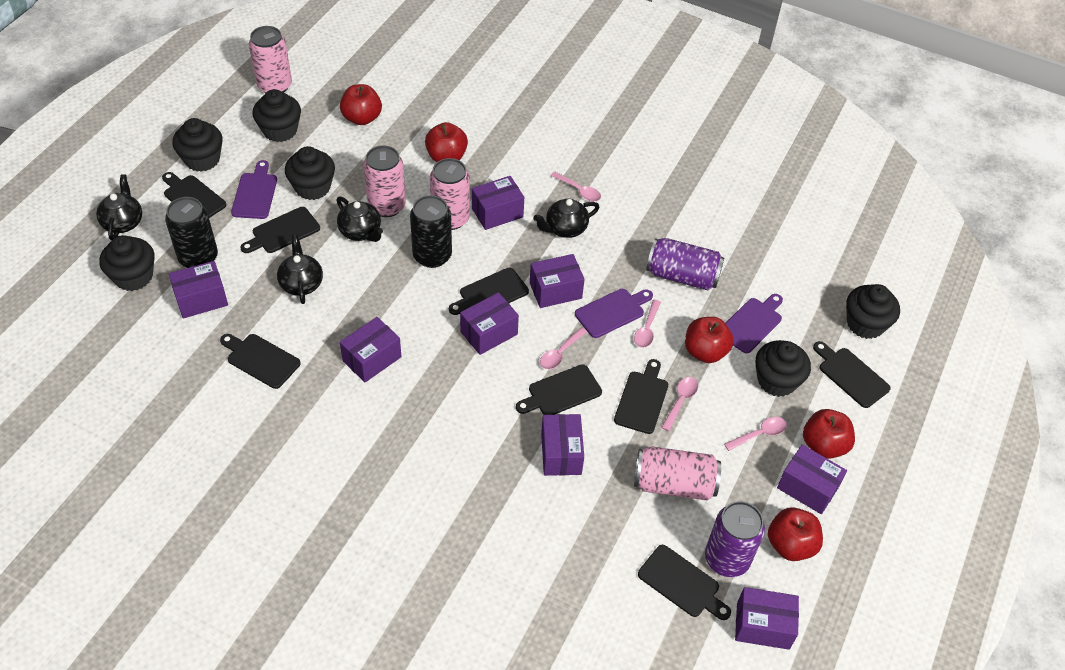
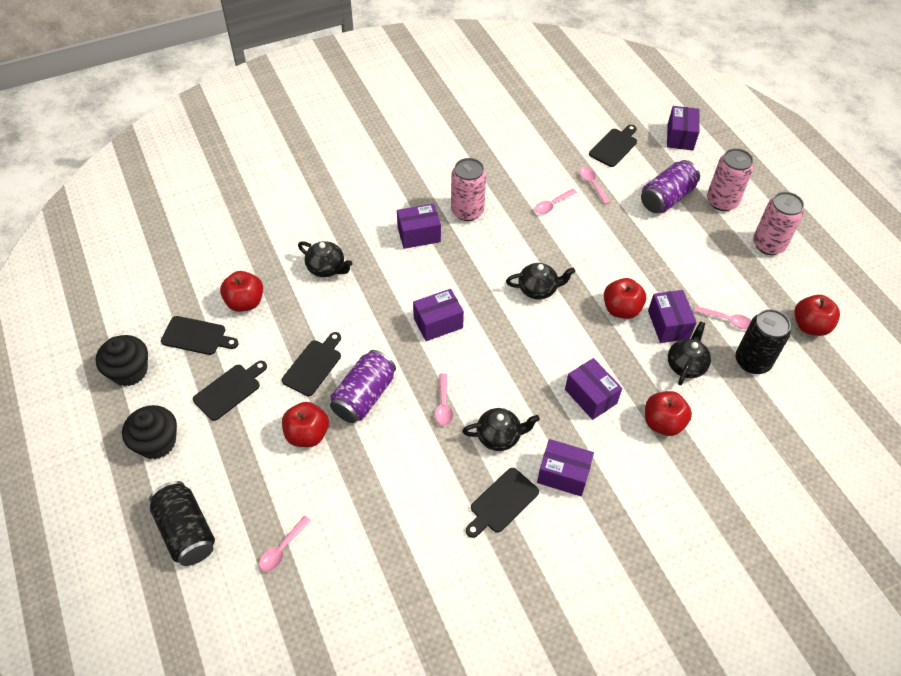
black cupcake: [99,235,154,291] [172,118,222,172] [253,89,301,142] [285,146,335,200] [755,340,811,397] [846,284,900,339] = 6 -> [96,335,148,386] [122,405,177,459] = 2
black cutting board: [162,172,226,218] [220,334,301,389] [240,207,320,253] [449,268,529,315] [516,364,602,415] [614,359,668,434] [638,545,731,620] [813,341,891,408] = 8 -> [161,316,239,355] [193,361,267,421] [282,332,341,396] [466,468,539,538] [589,125,637,167] = 5
pink can: [249,26,292,93] [363,145,406,217] [430,158,470,230] [634,446,721,500] = 4 -> [451,158,486,221] [707,148,754,211] [753,192,804,255] = 3
purple box: [169,261,228,318] [340,317,402,382] [460,292,519,355] [472,176,524,230] [530,254,585,308] [541,414,584,476] [735,587,799,650] [777,444,847,514] = 8 -> [397,203,441,249] [413,289,464,341] [537,439,594,496] [565,358,622,420] [648,290,697,343] [667,106,699,150] = 6
purple cutting board: [231,160,277,219] [575,289,653,338] [725,294,783,353] = 3 -> none = 0

